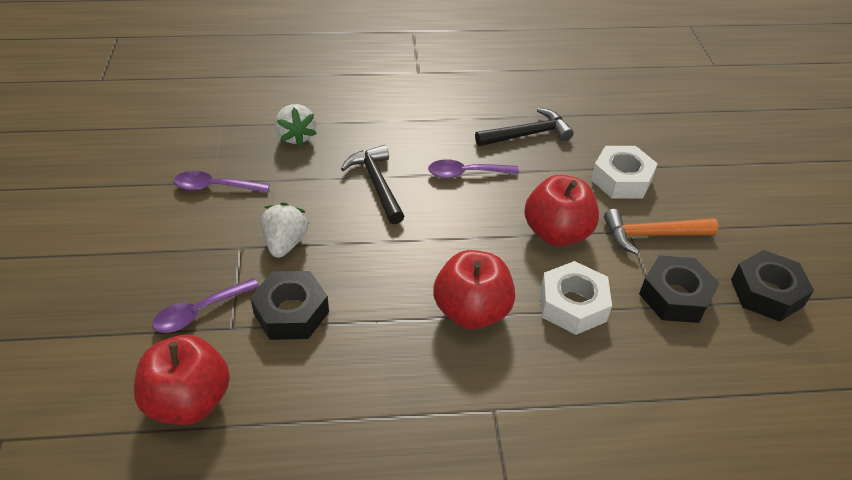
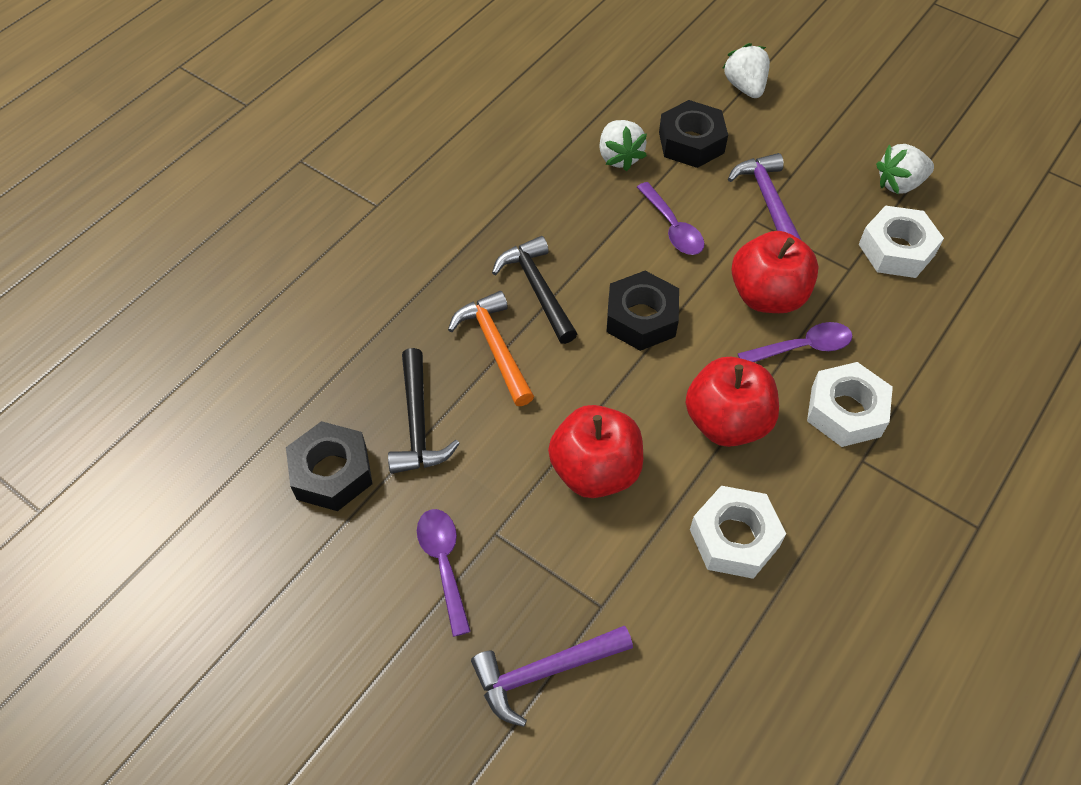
purple hammer: none = 0 -> [471,626,633,727] [728,153,801,240] = 2
white nut: [540,261,612,335] [591,146,658,198] = 2 -> [690,486,786,579] [807,362,893,447] [859,205,944,278] = 3
white strawberry: [261,202,309,258] [275,104,317,146] = 2 -> [599,120,647,171] [722,43,770,98] [876,144,934,194] = 3

